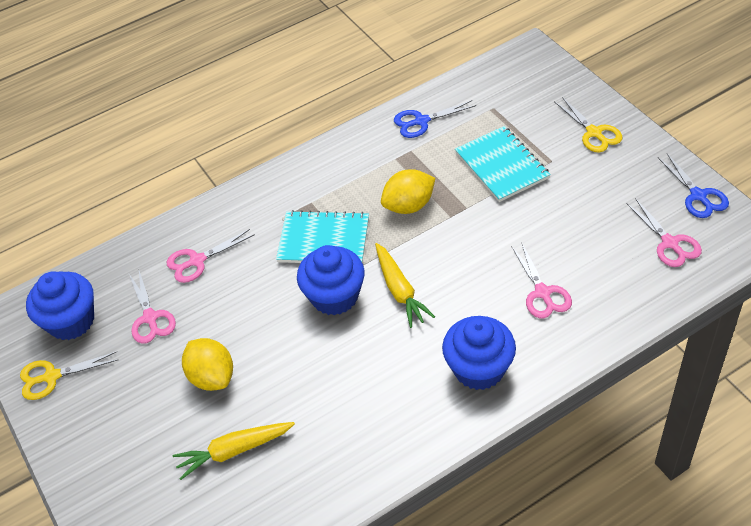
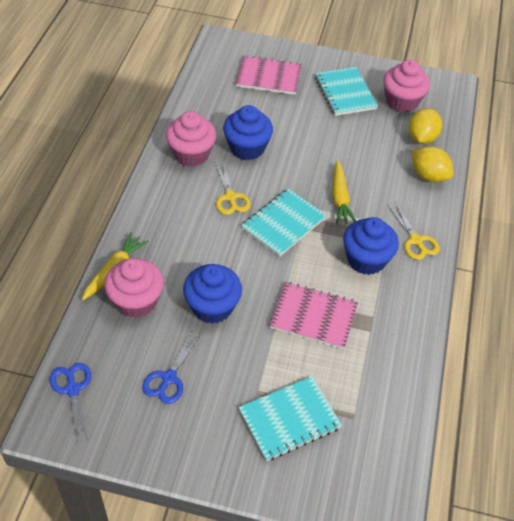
pink cupcake: none = 0 -> [104,258,164,318] [166,111,216,167] [383,60,430,113] = 3
pink notebook: none = 0 -> [235,55,302,95] [269,282,358,349] = 2
pink scissors: [129,271,176,344] [167,229,255,283] [511,242,572,318] [626,198,702,267] = 4 -> none = 0
turquoise notebook: [276,210,369,263] [455,126,550,202] = 2 -> [239,376,342,461] [241,189,327,257] [315,67,378,116] = 3

